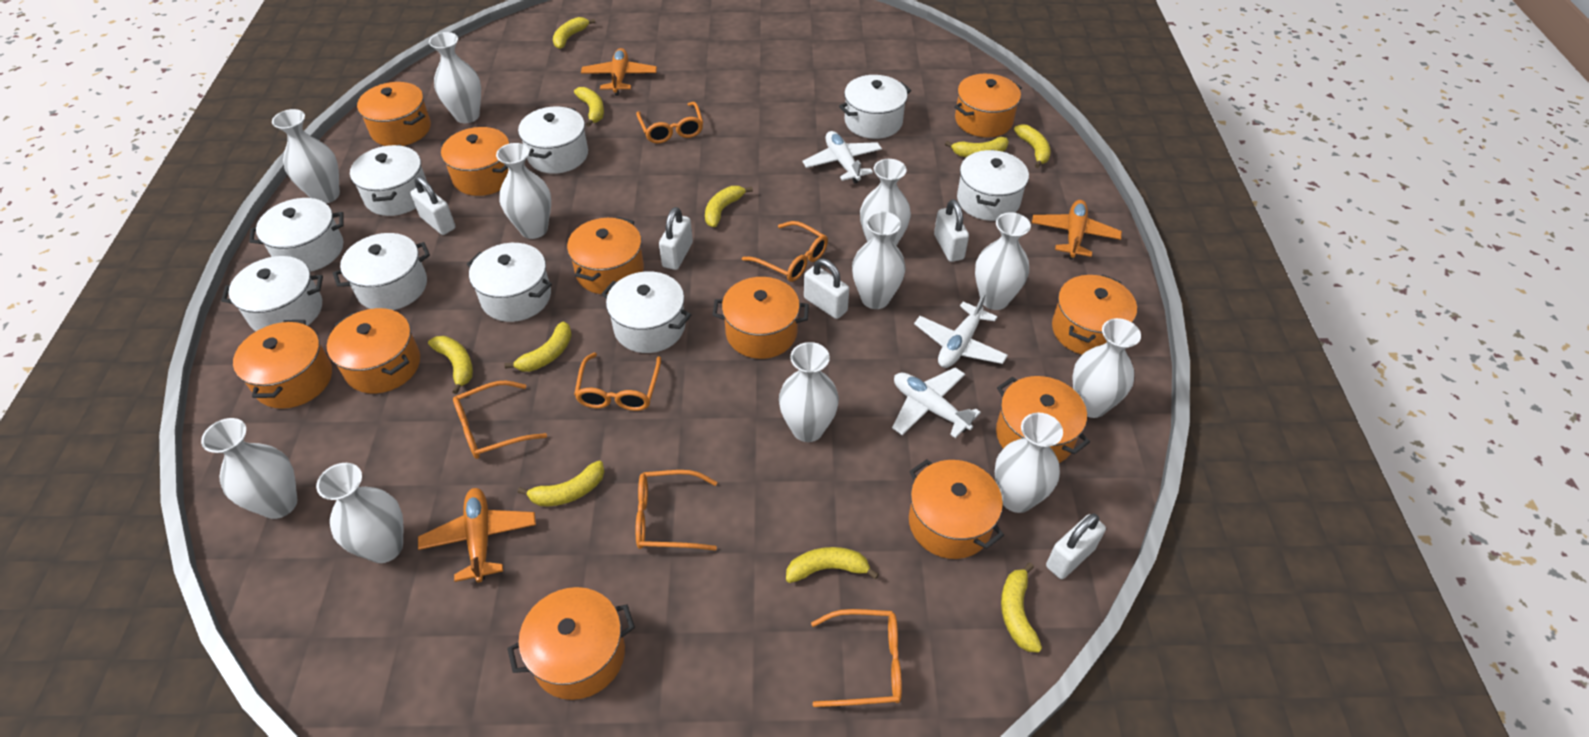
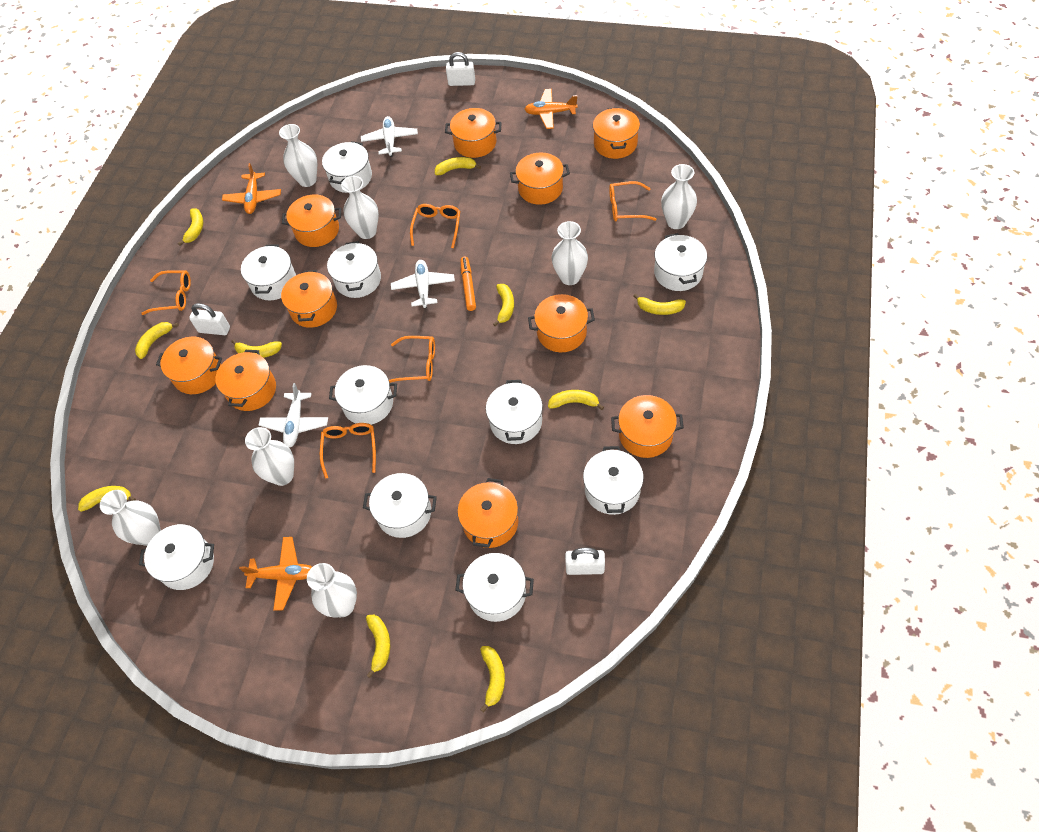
orange glasses: [453,381,547,459] [574,353,661,411] [636,102,703,143] [636,470,717,551] [742,221,828,282] [811,609,902,707] = 6 -> [141,270,191,315] [320,423,376,479] [389,336,435,383] [410,204,460,248] [609,181,656,222] = 5
orange marker: none = 0 -> [460,257,476,311] = 1
orange pot: [233,320,332,409] [327,308,420,394] [357,82,431,146] [441,127,510,196] [507,587,635,700] [567,217,644,295] [712,277,809,359] [909,459,1004,559] [954,74,1022,138] [996,376,1090,463] [1052,275,1137,355] = 11 -> [156,337,222,394] [215,350,276,411] [281,270,337,328] [282,194,341,247] [445,108,502,158] [457,478,518,548] [510,153,570,205] [528,294,595,352] [593,107,640,159] [611,395,684,458] = 10
white padlock: [410,176,456,235] [659,207,693,270] [804,258,849,319] [934,199,969,262] [1046,514,1106,579] = 5 -> [189,303,230,335] [446,52,475,86] [565,548,605,575] = 3
white pot: [221,256,323,331] [249,198,344,272] [333,233,430,310] [350,145,427,216] [467,243,552,322] [518,106,588,174] [602,271,691,353] [839,75,911,139] [957,150,1029,221] = 9 -> [139,524,214,590] [241,244,296,300] [322,141,372,193] [327,241,381,298] [329,365,397,425] [363,473,437,538] [455,553,534,622] [486,380,543,444] [583,446,644,515] [654,233,707,291] = 10
white vase: [201,418,298,519] [272,109,340,204] [316,463,404,563] [429,32,481,123] [496,143,551,239] [779,342,839,442] [852,212,906,309] [860,159,911,246] [975,212,1031,310] [995,413,1063,513] [1072,318,1141,418] = 11 -> [100,490,161,546] [245,427,294,486] [279,124,317,187] [307,563,357,618] [341,176,379,239] [552,221,588,285] [661,164,697,229] = 7

